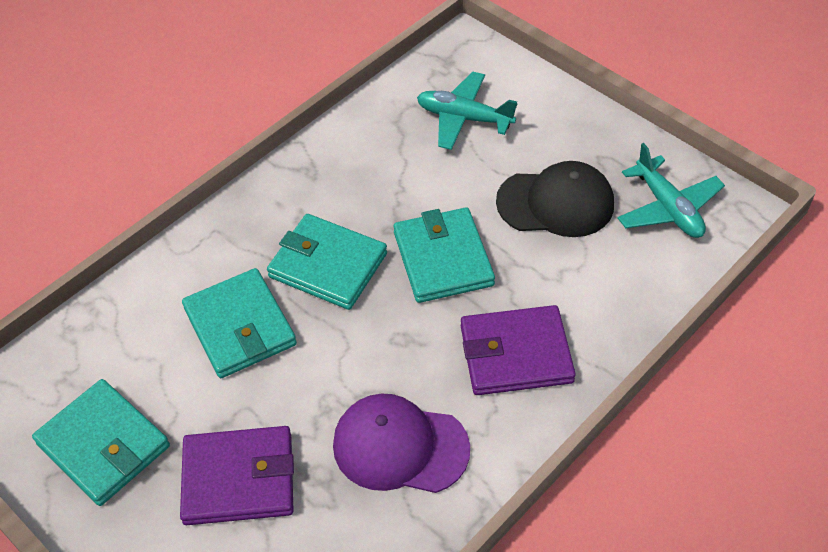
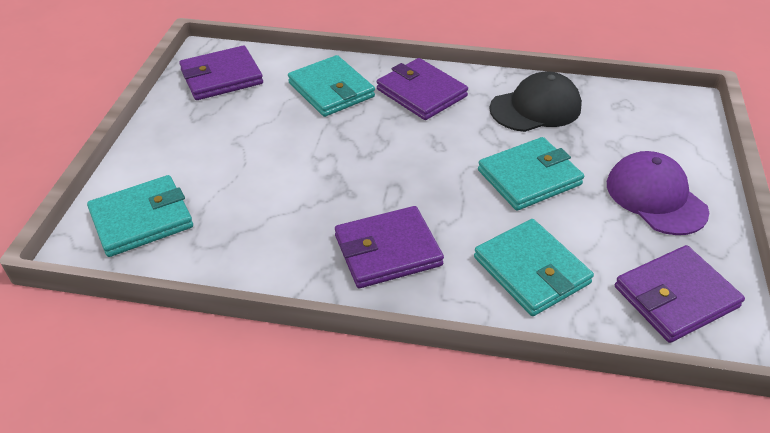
purple wallet: [180,426,294,525] [461,305,576,395] = 2 -> [179,46,263,100] [335,206,444,288] [377,58,468,120] [615,245,745,343] = 4
turquoise plane: [417,71,517,150] [618,143,725,238] = 2 -> none = 0

